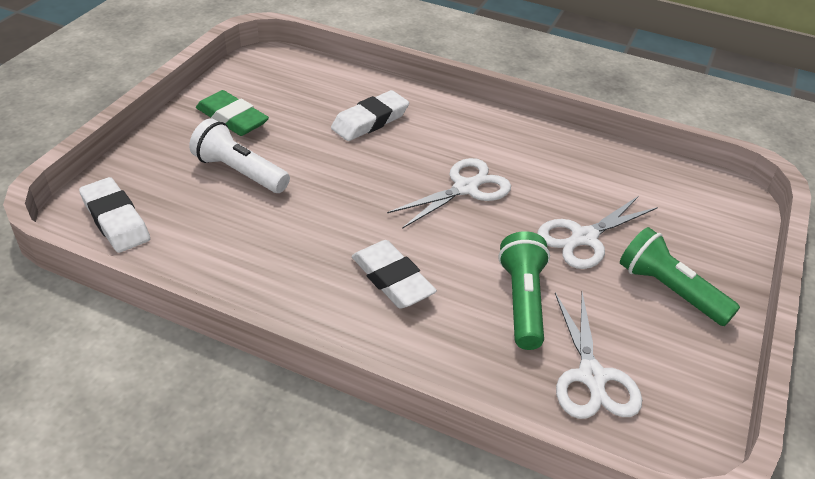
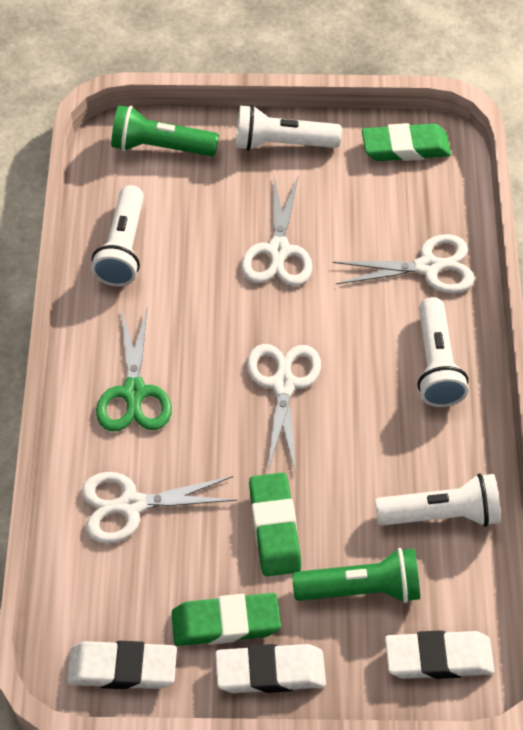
green eraser: [196,90,269,136] = 1 -> [172,593,281,646] [249,472,301,576] [362,123,451,161] = 3
green scissors: none = 0 -> [96,309,172,431] = 1
white flashlight: [189,118,290,193] = 1 -> [91,185,144,286] [236,105,342,151] [375,473,501,527] [418,297,468,407] = 4
white scissors: [387,158,511,229] [537,196,658,269] [555,292,642,419] = 3 -> [82,472,237,543] [241,176,312,286] [247,344,321,470] [332,234,474,293] = 4

